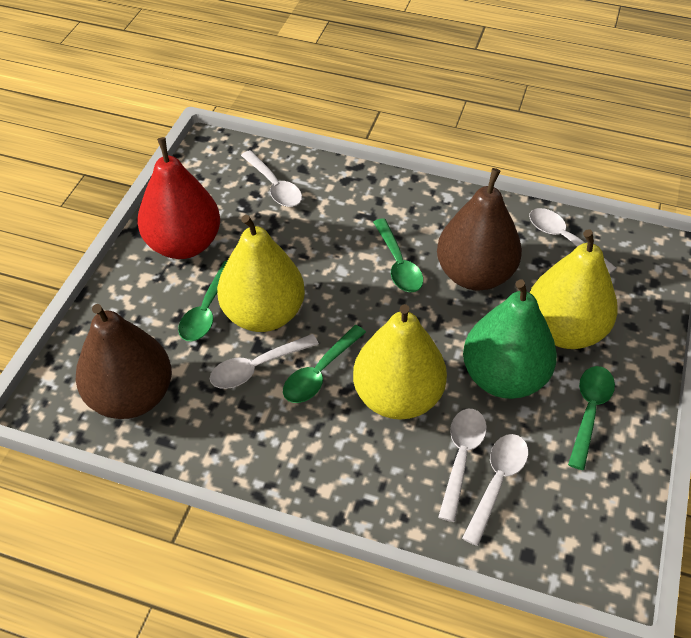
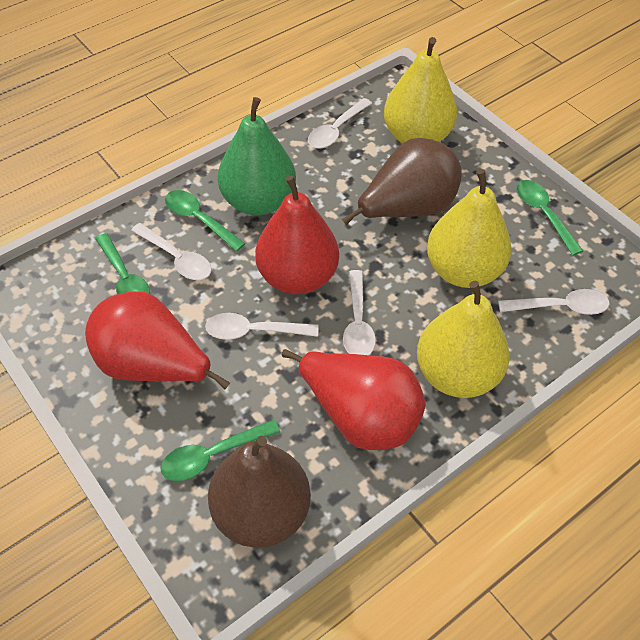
red pear: [138,137,220,259] = 1 -> [85,291,230,389] [255,176,339,294] [282,349,426,450] = 3

